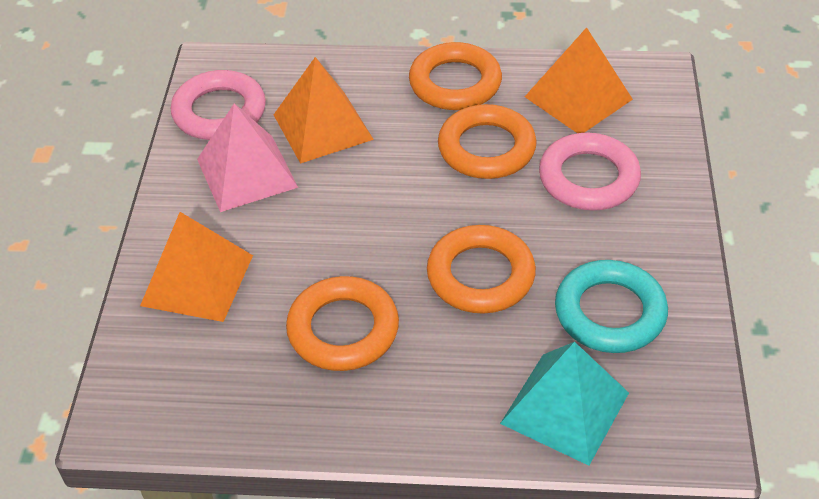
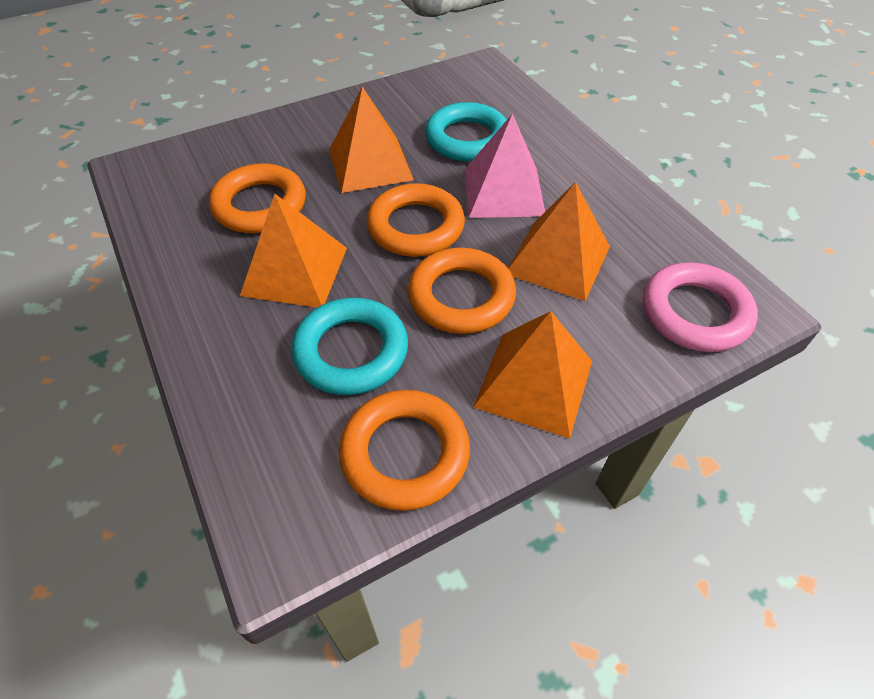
orange pyramid: [140,212,253,322] [274,57,374,164] [525,27,633,133] = 3 -> [240,194,347,308] [329,86,414,193] [473,311,592,439] [508,182,610,301] = 4
pink ring: [171,70,266,140] [539,133,641,210] = 2 -> [643,262,758,352] = 1
turquoise pyramid: [500,342,629,466] = 1 -> none = 0
turquoise ring: [555,260,668,353] = 1 -> [292,298,408,395] [425,102,507,161] = 2

